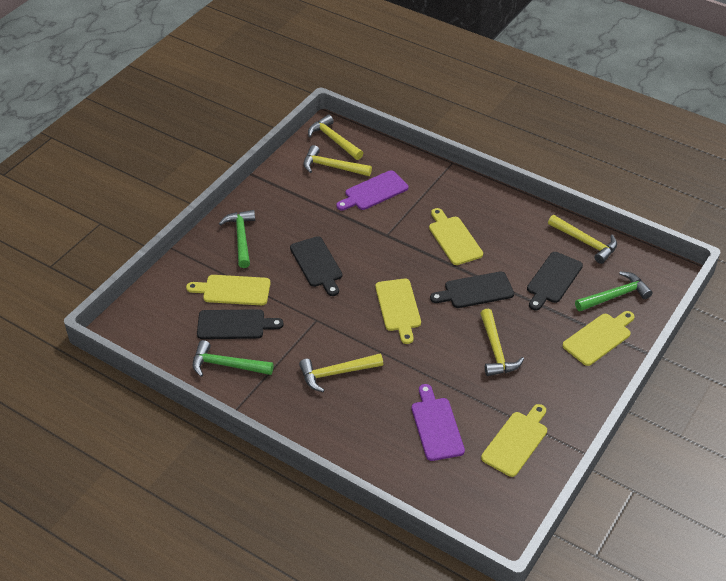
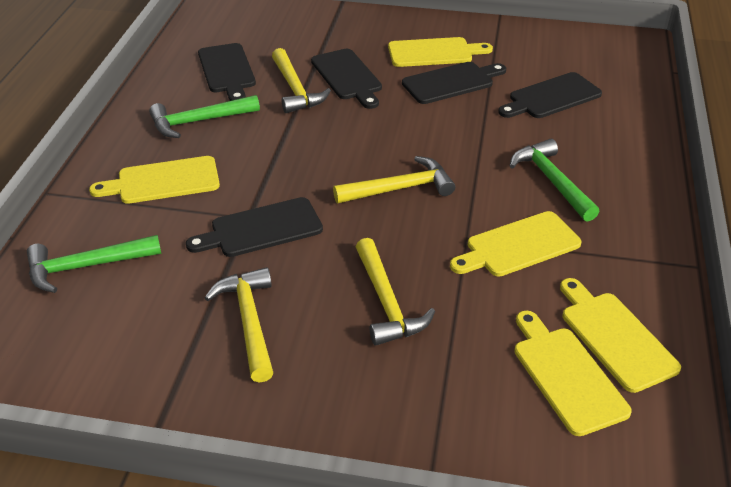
black cutting board: [197,309,284,339] [290,236,342,296] [430,272,514,308] [527,252,583,310] = 4 -> [186,197,323,257] [198,43,256,101] [311,49,382,109] [402,62,506,104] [498,72,602,118] = 5
purple cutting board: [336,170,408,211] [412,384,465,461] = 2 -> none = 0
yellow hammer: [299,354,383,392] [303,145,372,176] [308,115,363,160] [480,309,524,376] [548,215,617,264] = 5 -> [205,267,273,383] [272,48,331,113] [333,156,455,203] [356,238,435,346] = 4

